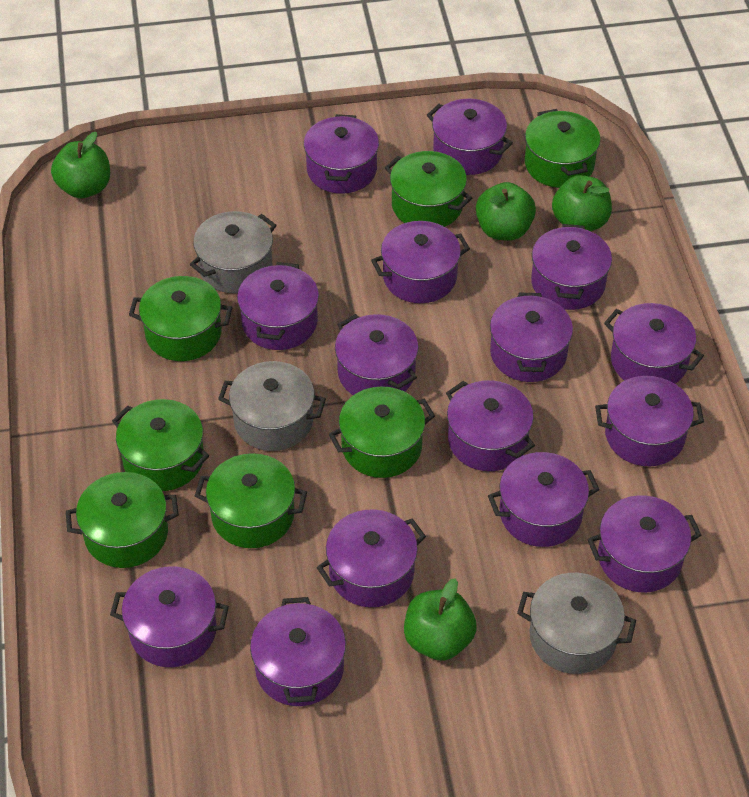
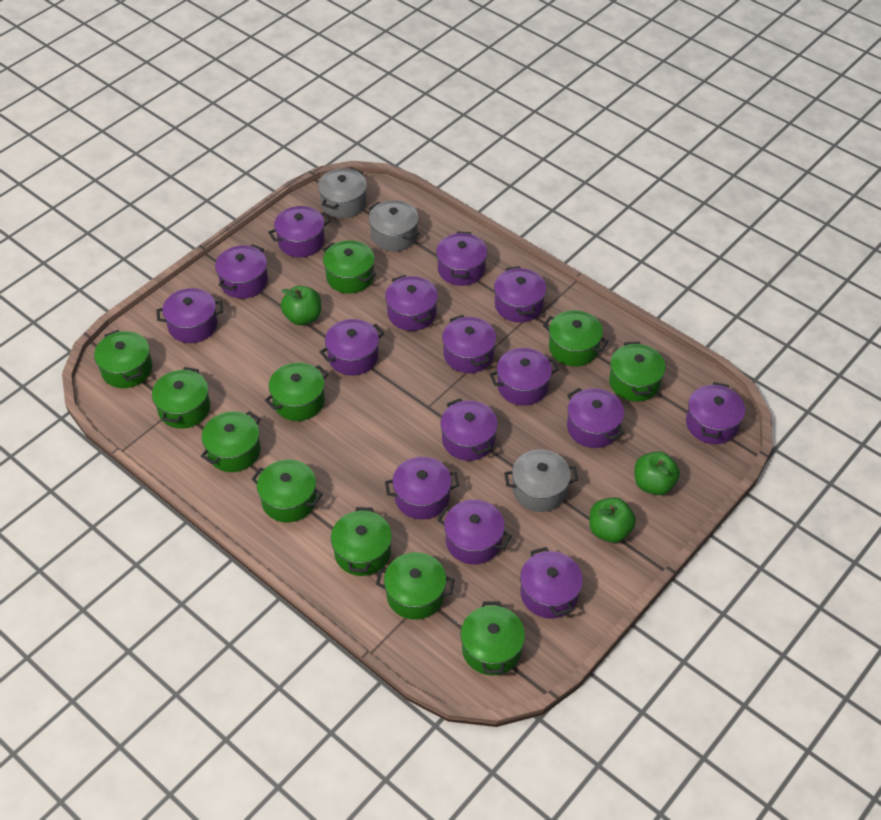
green apple: [51,132,110,199] [404,578,477,661] [476,182,536,241] [552,175,612,231] = 4 -> [281,286,321,325] [589,498,636,543] [634,451,680,495] = 3
green pot: [66,472,179,568] [112,399,209,491] [129,276,232,361] [195,453,307,548] [329,387,435,478] [385,151,472,227] [525,109,600,188] = 7 -> [94,330,152,388] [152,367,210,429] [201,411,261,472] [251,460,323,523] [265,363,329,421] [323,240,376,294] [331,507,392,576] [376,552,455,620] [460,602,525,675] [543,310,609,366] [609,342,666,402] = 11

